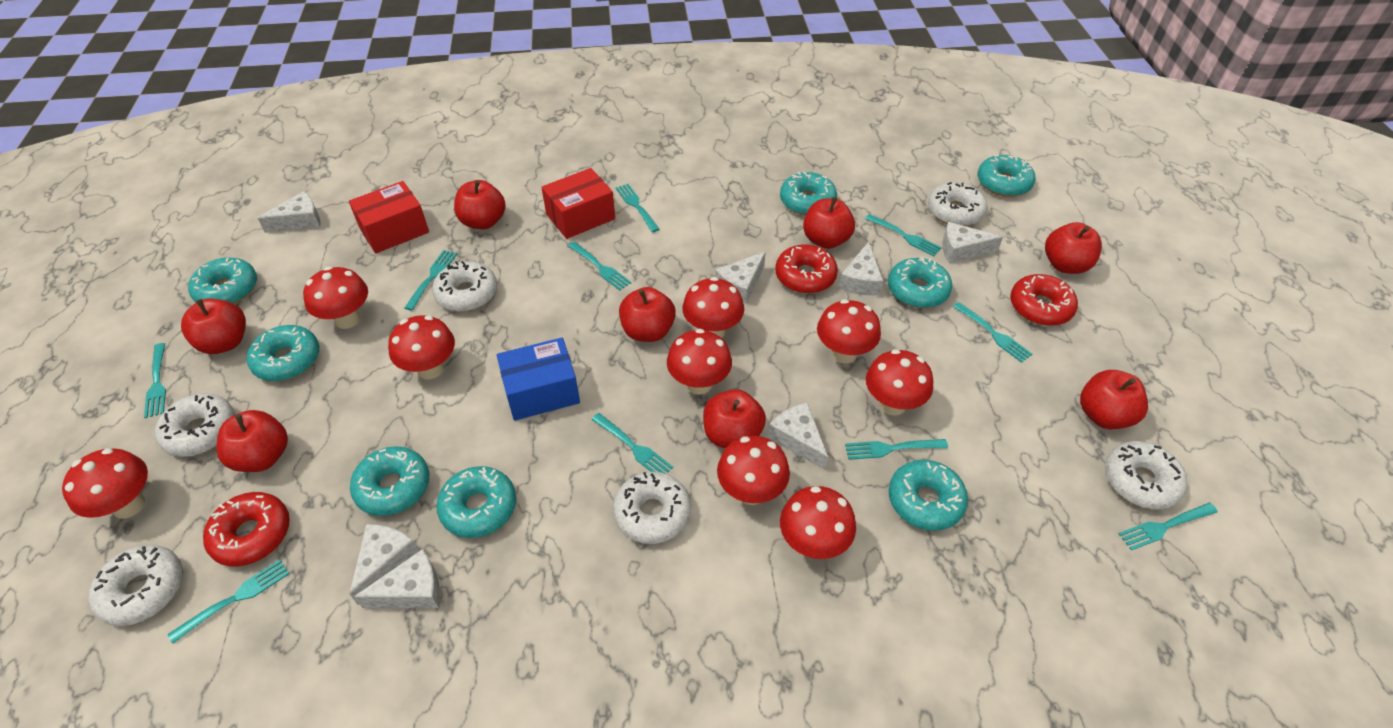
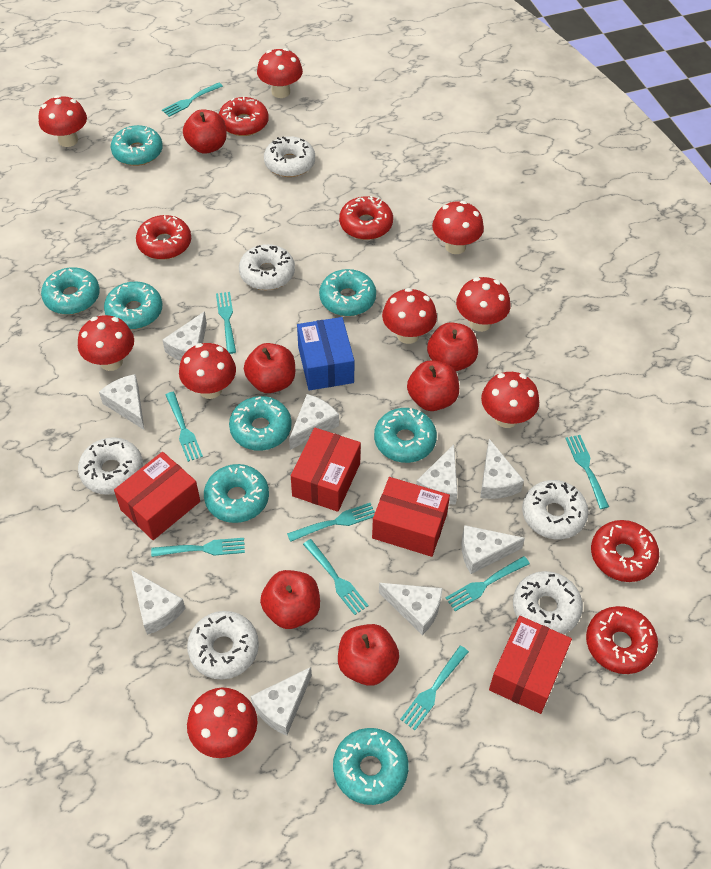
red apple: [181,299,246,354] [217,410,288,472] [454,180,506,230] [619,287,676,342] [703,389,766,449] [803,197,855,249] [1045,222,1102,274] [1080,370,1148,429] = 8 -> [183,109,227,154] [244,343,295,393] [260,570,320,629] [338,624,399,686] [407,360,459,411] [427,322,478,371] = 6
red box: [349,181,429,254] [541,168,615,239] = 2 -> [114,452,200,540] [291,428,361,512] [372,477,450,557] [489,616,572,714] = 4
red donut: [203,492,290,567] [775,244,838,293] [1010,274,1078,326] = 3 -> [136,215,191,260] [219,97,269,136] [339,196,393,240] [586,606,658,674] [591,520,659,582] = 5
turquoise fork: [144,343,166,418] [168,560,289,644] [405,250,457,311] [568,242,631,291] [591,413,673,474] [616,184,660,232] [845,439,948,460] [865,214,942,256] [953,302,1032,363] [1118,503,1218,551] = 10 -> [151,538,245,557] [162,83,223,117] [165,392,203,462] [216,292,236,354] [287,503,375,542] [303,539,369,615] [400,646,469,730] [446,556,530,611] [565,435,609,509] = 9
white cheese: [258,191,321,233] [349,524,419,605] [354,549,440,608] [715,252,766,303] [768,403,828,470] [839,242,883,296] [942,222,1003,263] = 7 -> [99,374,144,430] [131,570,186,635] [163,311,207,361] [251,667,312,736] [289,394,339,450] [379,583,443,635] [416,444,458,505] [461,525,525,574] [480,439,524,499] = 9

